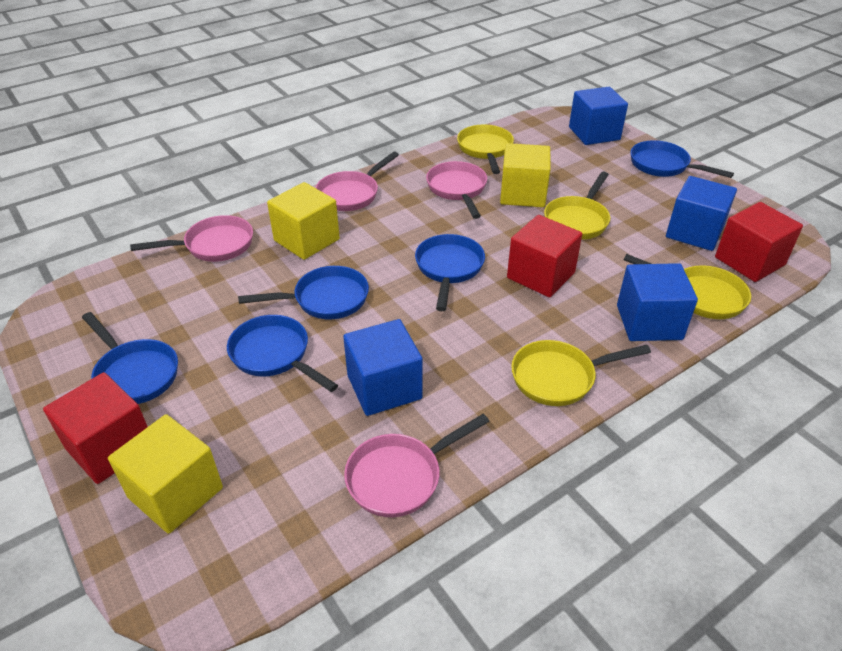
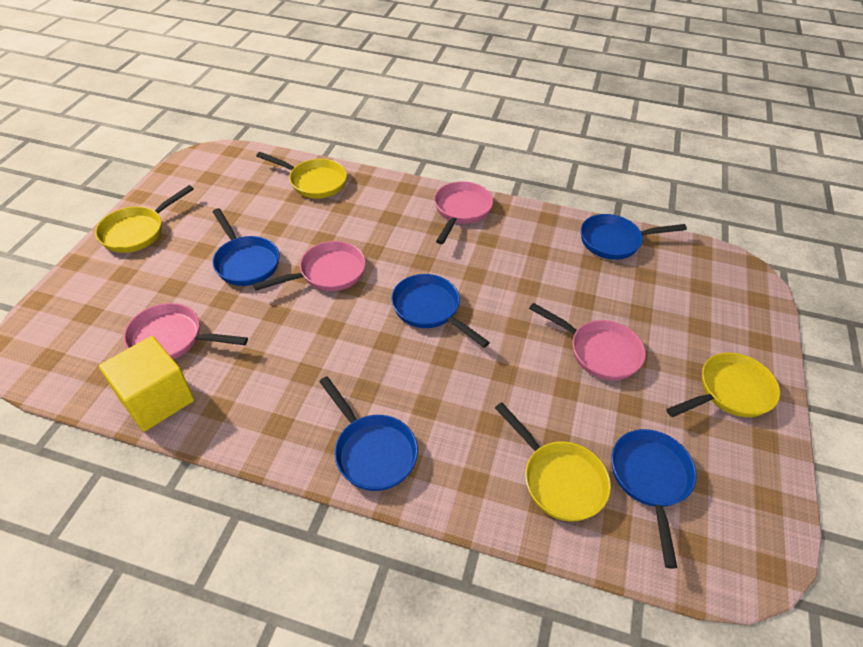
blue cube: [343,319,423,416] [569,87,628,145] [617,263,698,341] [666,176,737,251] = 4 -> none = 0
red cube: [43,372,148,484] [507,215,582,297] [715,202,803,282] = 3 -> none = 0
yellow cube: [108,414,223,534] [267,182,340,260] [500,143,551,207] = 3 -> [99,336,194,432] = 1

